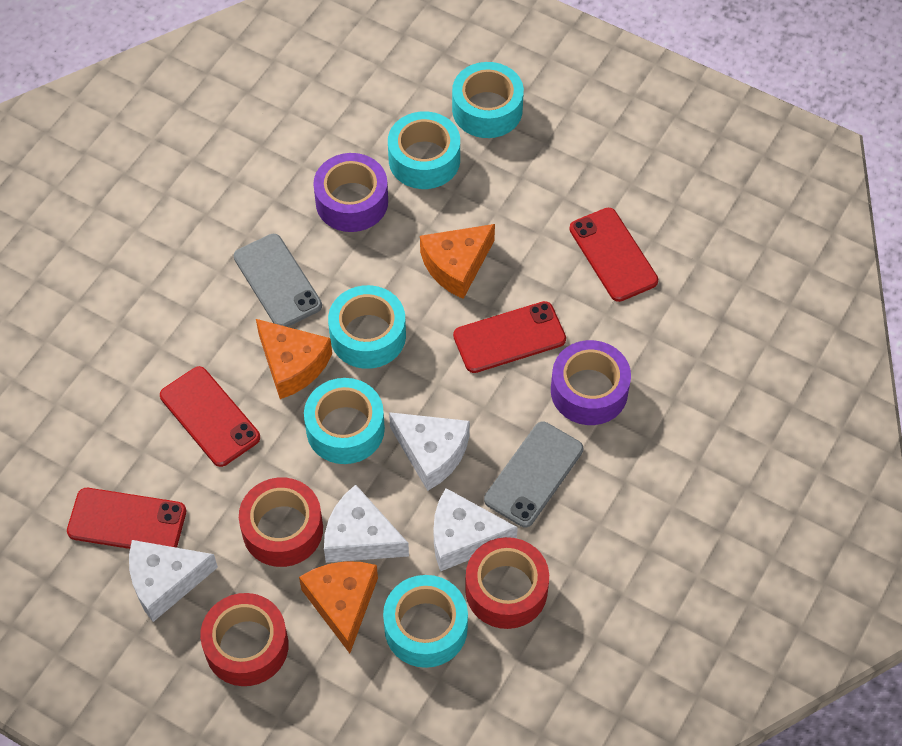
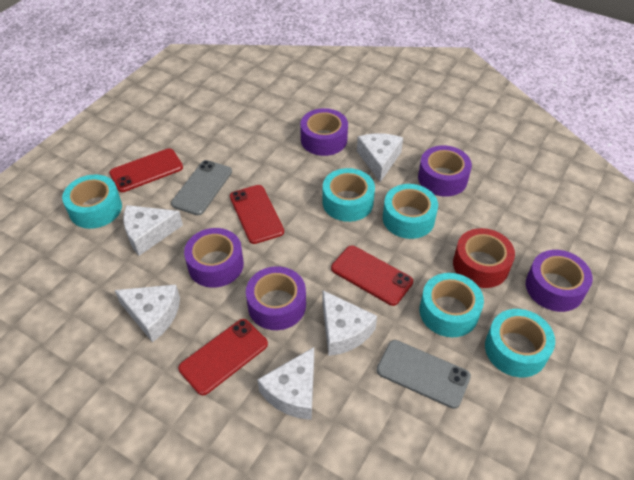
orange cheese: [256,319,332,399] [299,561,378,653] [420,224,495,299] = 3 -> none = 0
purple tape: [313,153,388,232] [551,340,631,425] = 2 -> [184,228,244,288] [246,266,306,330] [300,108,348,156] [418,145,472,197] [526,250,593,312] = 5
red tape: [200,593,289,686] [239,478,323,567] [465,537,549,629] = 3 -> [453,228,515,288] = 1
white cheese: [129,540,218,622] [324,485,409,563] [389,412,470,491] [433,488,518,572] = 4 -> [115,285,180,342] [123,205,183,256] [257,347,314,420] [322,290,377,356] [357,133,403,182] = 5

